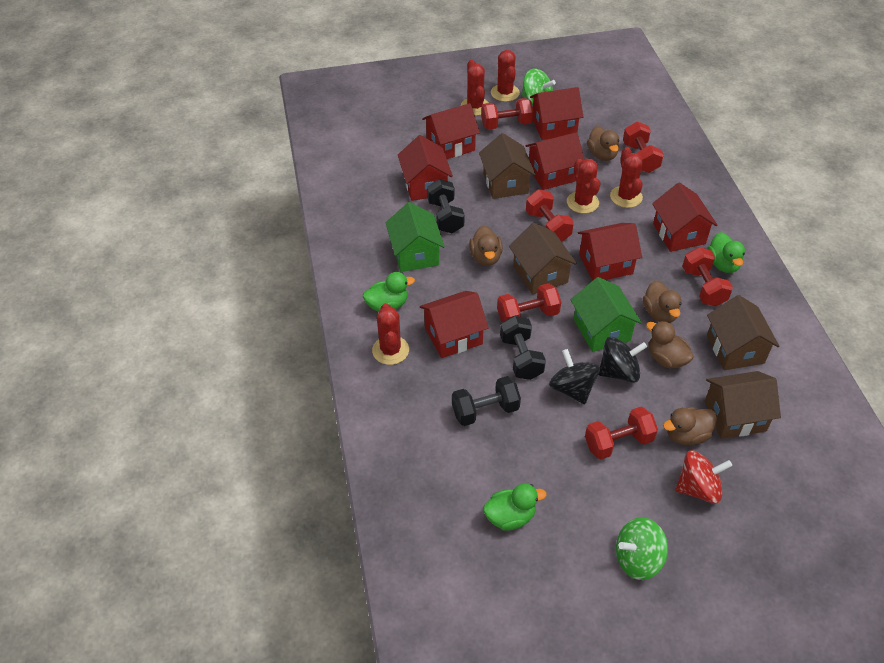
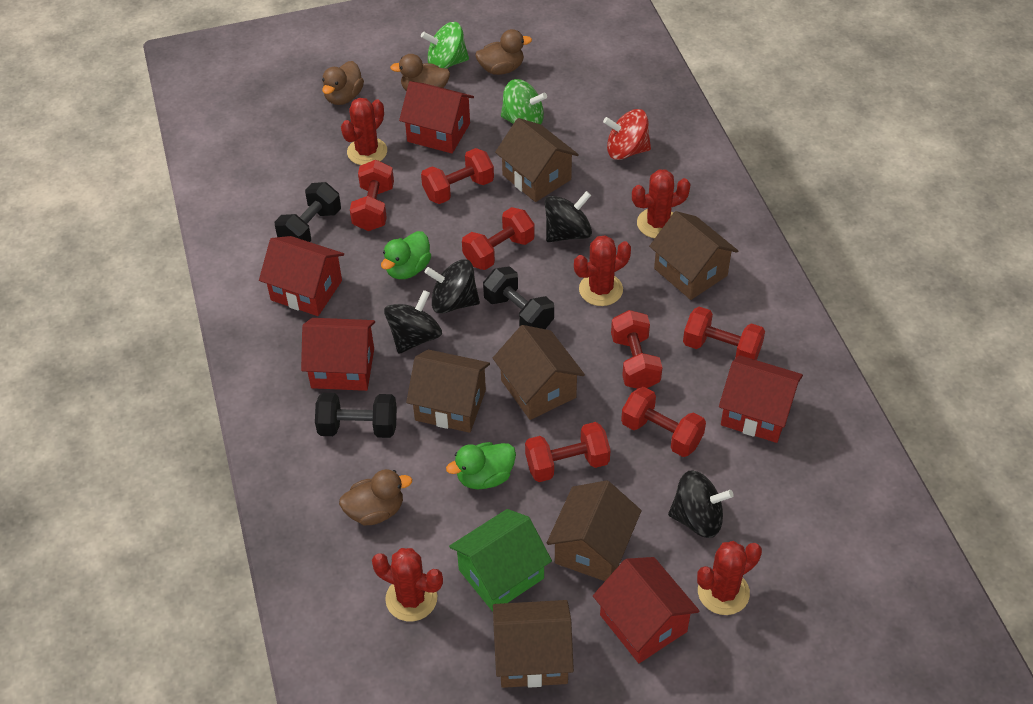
black spinning top: [549,349,600,404] [598,337,647,383] = 2 -> [384,290,442,354] [424,259,480,314] [545,191,592,242] [668,470,734,538] = 4
brown duck: [469,225,503,266] [587,126,619,161] [643,280,681,323] [646,321,694,368] [663,407,717,445] = 5 -> [322,61,364,105] [339,469,412,525] [390,54,450,91] [475,29,532,75] = 4
brown house: [479,133,535,199] [509,223,577,295] [705,371,781,439] [707,295,779,370] = 4 -> [406,349,490,433] [493,325,585,420] [493,600,574,688] [495,118,579,202] [546,480,642,581] [649,211,738,300] = 6
green duck: [363,272,415,312] [483,483,546,531] [707,232,745,273] = 3 -> [381,231,431,279] [446,442,516,489] = 2
green house: [385,202,445,272] [571,277,642,352] = 2 -> [449,509,552,612] = 1
red dumbbell: [481,98,534,130] [497,283,561,322] [526,190,574,242] [585,407,658,460] [623,122,664,173] [682,247,733,306] = 6 -> [350,160,394,231] [421,148,494,204] [462,207,535,270] [525,422,611,482] [611,310,662,389] [621,387,706,457] [683,307,765,360] = 7
red house: [398,135,453,201] [420,291,489,358] [422,103,480,159] [526,132,584,190] [530,87,583,140] [578,223,642,281] [652,183,718,252] = 7 -> [259,236,344,316] [301,318,375,391] [399,81,474,153] [593,557,700,663] [719,355,803,443] = 5

